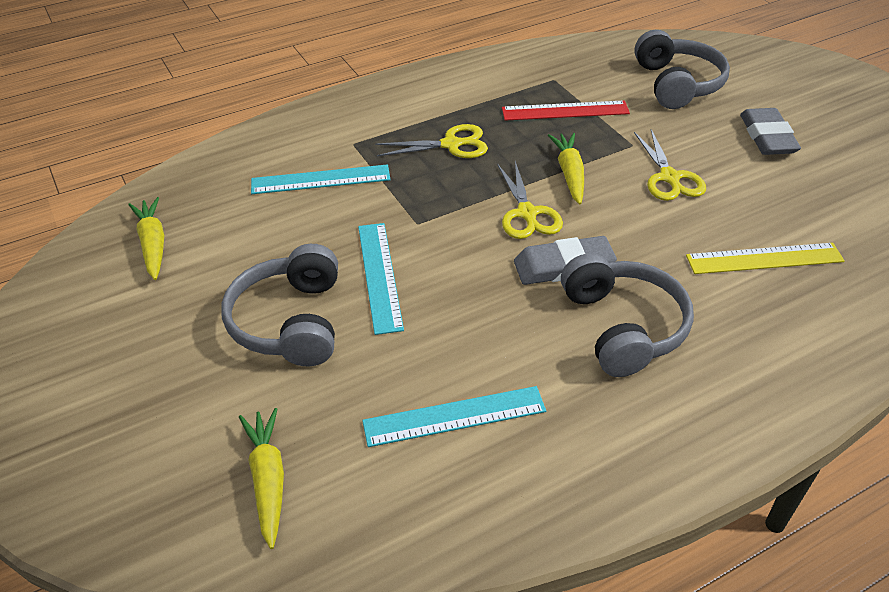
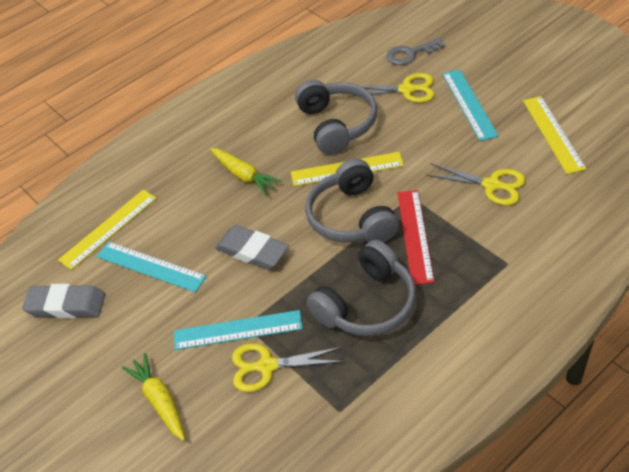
grey key: none = 0 -> [386,38,445,65] = 1
yellow carrot: [128,197,164,280] [239,408,284,549] [548,133,584,204] = 3 -> [122,353,185,441] [210,148,281,195] = 2
yellow ruler: [686,243,845,274] = 1 -> [58,190,157,270] [291,152,404,186] [523,96,586,174] = 3

